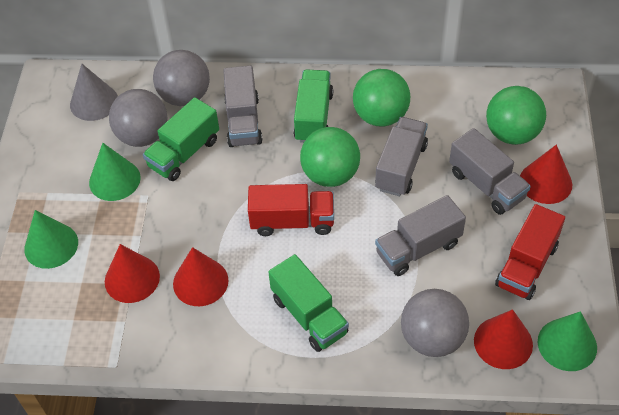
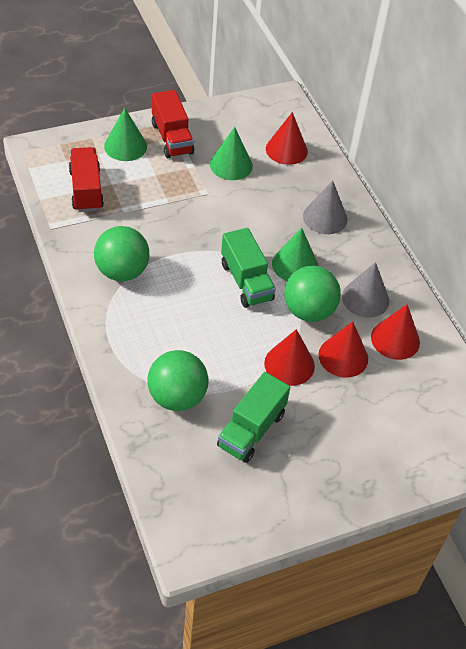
green truck: [143,97,219,181] [268,254,349,352] [294,70,333,143] = 3 -> [217,372,290,463] [221,228,276,308] = 2
grey ball: [109,89,168,147] [153,50,210,106] [401,289,469,357] = 3 -> none = 0
grey cone: [70,64,118,121] = 1 -> [303,180,347,234] [342,262,389,318] = 2
grey truck: [223,66,263,147] [375,117,428,196] [375,195,466,276] [449,128,531,215] = 4 -> none = 0

